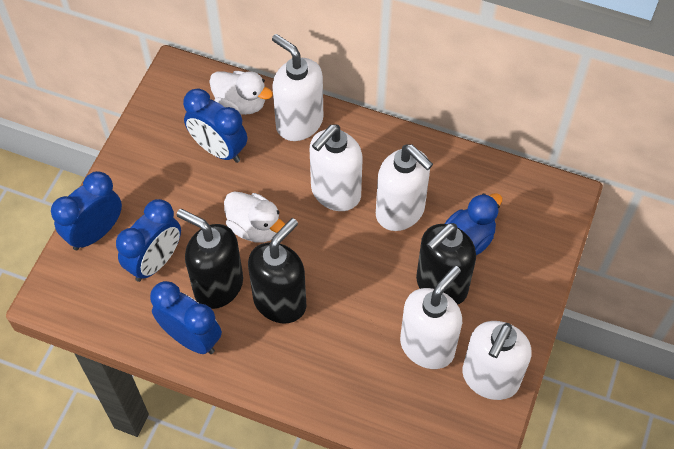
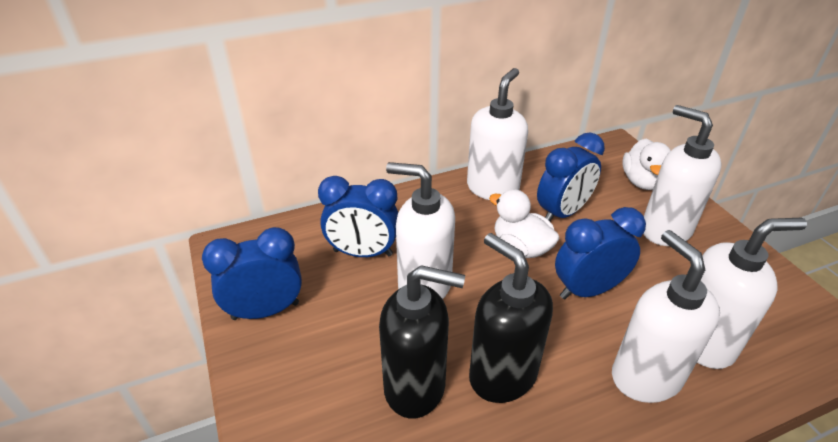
black soap dispenser: [177,209,243,309] [248,218,306,323] [416,223,476,305] = 3 -> [379,265,465,419] [469,233,553,403] = 2
blue duck: [445,193,502,255] = 1 -> none = 0

